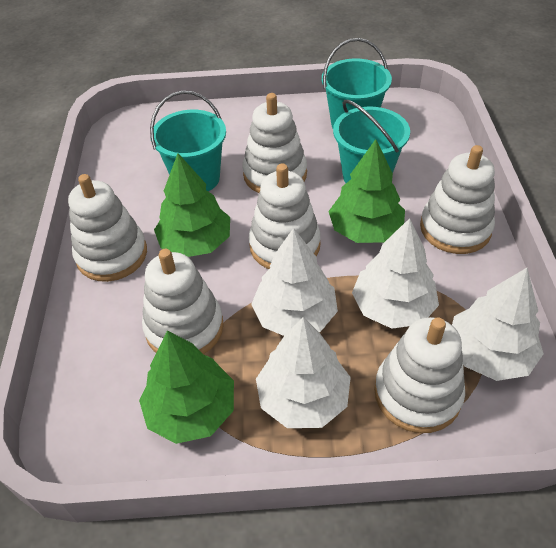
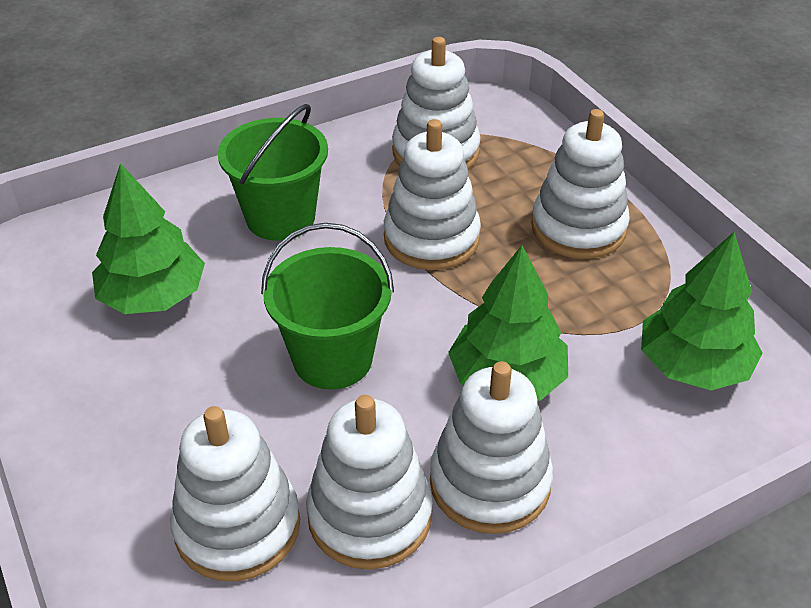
green bucket: none = 0 -> [218,104,328,241] [261,223,394,390] = 2
turquoise bucket: [150,91,226,191] [322,38,392,128] [333,100,410,183] = 3 -> none = 0
white tree: [251,228,338,336] [256,317,351,428] [352,218,439,329] [452,268,544,381] = 4 -> none = 0

